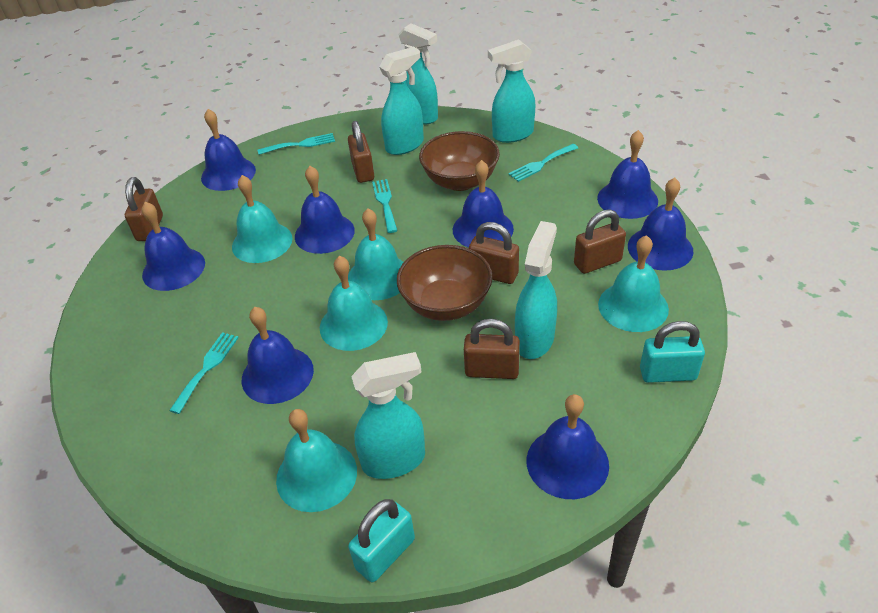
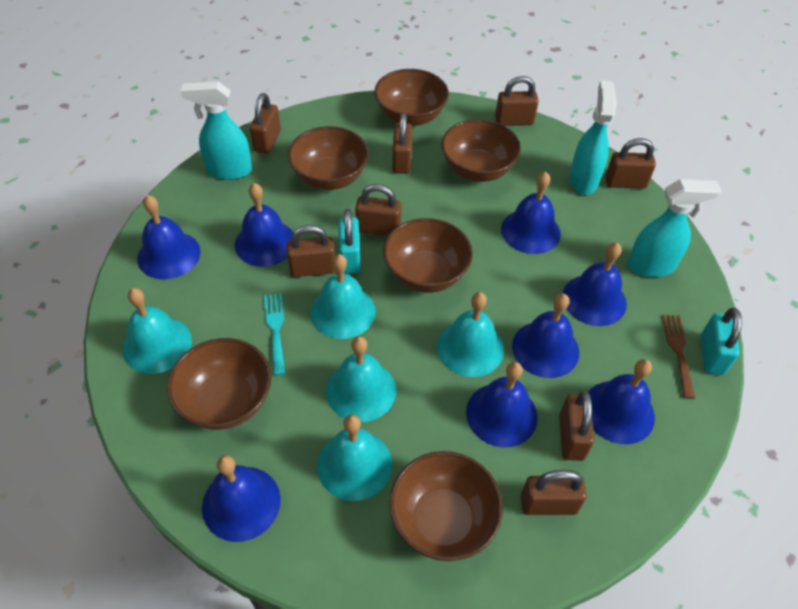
brown bowl: [397,245,493,321] [419,131,500,191] = 2 -> [167,338,271,430] [288,126,369,190] [374,69,449,126] [383,218,473,293] [389,451,503,561] [441,119,521,182] = 6
brown fork: none = 0 -> [662,315,695,399] = 1
brown padlock: [125,177,163,241] [348,121,374,183] [464,319,520,379] [469,222,519,284] [574,210,626,274] = 5 -> [250,93,281,154] [287,225,335,277] [355,184,402,236] [392,113,412,174] [495,76,539,126] [521,470,587,515] [559,391,594,461] [605,138,656,188] = 8
turquoise fork: [169,332,239,414] [257,133,335,155] [372,179,398,233] [508,144,578,182] = 4 -> [264,293,285,375] = 1
turquoise spray bottle: [351,352,425,479] [379,47,424,155] [398,23,438,124] [488,39,535,143] [515,221,557,359] = 5 -> [181,81,252,180] [569,80,617,195] [627,179,721,277] = 3

